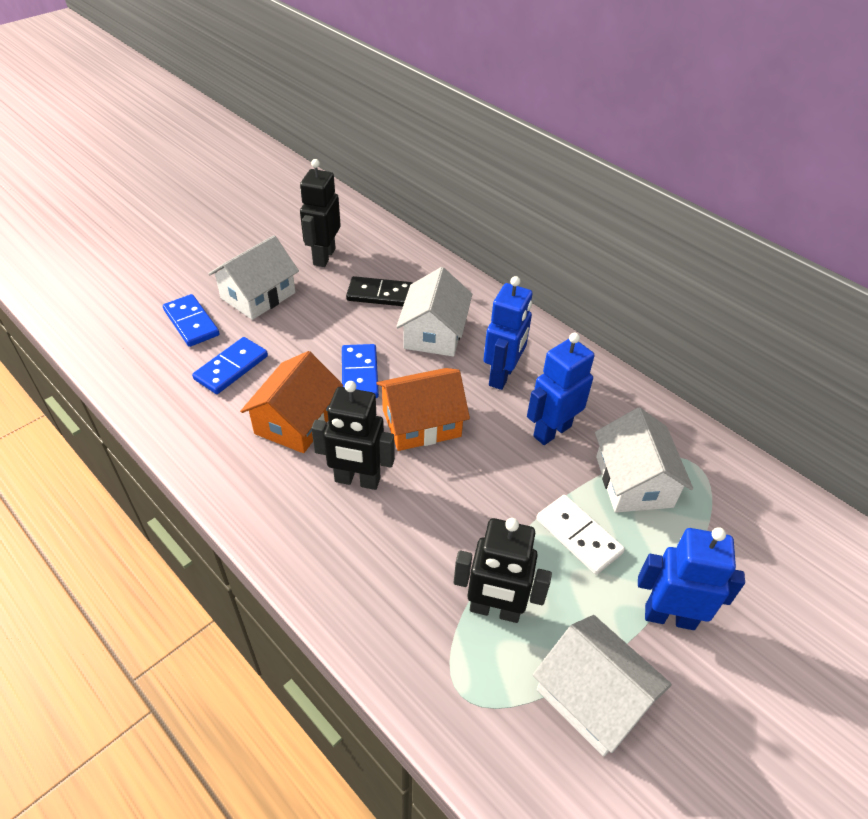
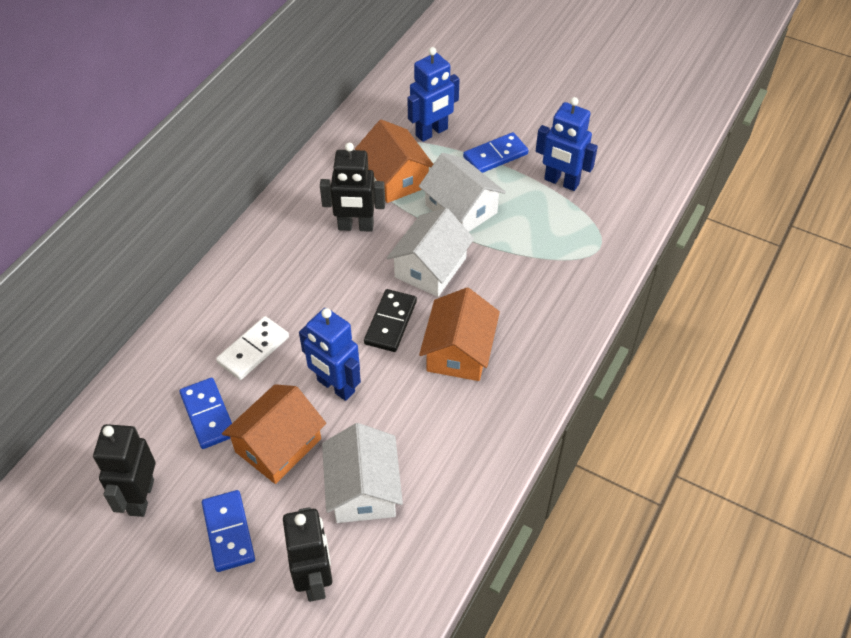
orange house: [240,351,343,453] [376,368,470,451] = 2 -> [222,384,326,484] [355,120,433,203] [419,288,500,381] = 3
white house: [209,235,299,320] [396,267,472,357] [533,615,672,757] [595,407,693,513] = 4 -> [322,423,403,523] [387,208,474,297] [419,153,506,232] = 3

